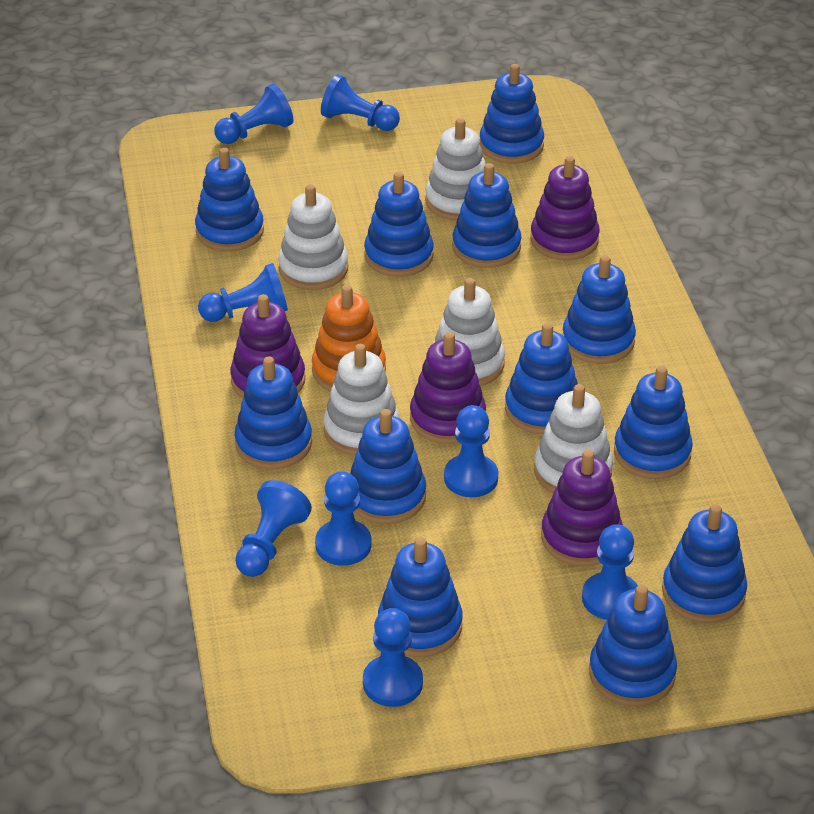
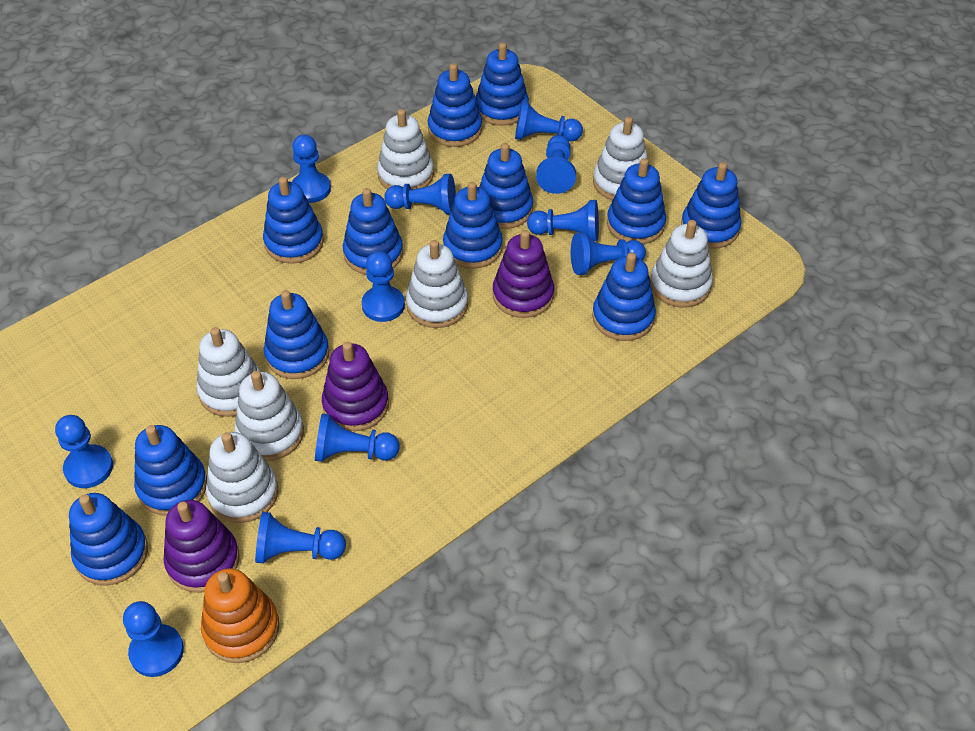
blue pawn: [198,263,288,322] [214,84,293,144] [235,480,312,577] [315,471,371,566] [321,74,400,131] [363,608,423,707] [444,405,498,497] [582,524,638,620] = 8 -> [55,415,113,488] [123,601,184,677] [255,512,346,564] [292,134,331,203] [315,413,400,462] [362,251,405,322] [384,174,456,215] [515,101,583,141] [527,200,599,241] [536,135,576,194] [571,233,646,275] = 11
purple stacking toy: [230,294,305,398] [410,332,486,444] [530,156,600,260] [541,450,623,566] = 4 -> [164,500,240,593] [322,342,389,431] [493,230,554,318] = 3
white stacking toy: [278,184,348,290] [323,344,400,456] [425,118,486,221] [434,278,505,386] [534,384,613,493] = 5 -> [196,327,261,417] [206,432,279,523] [234,371,304,461] [377,109,434,190] [406,240,468,328] [593,117,648,200] [650,220,713,307] = 7

